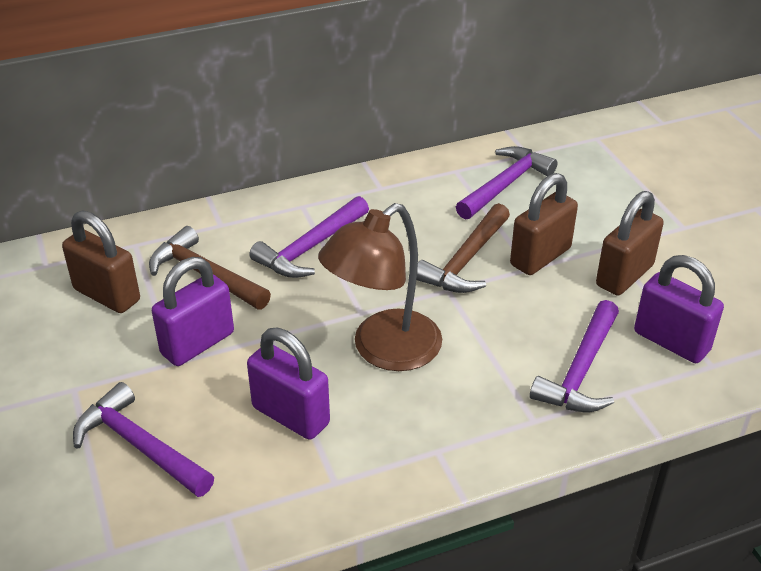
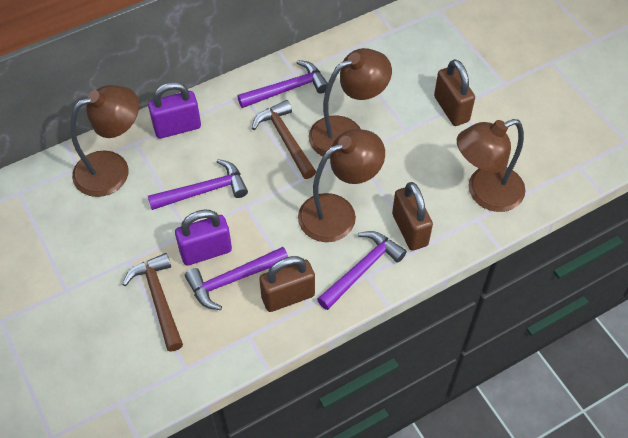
brown lamp: [318,203,442,371] = 1 -> [71,85,139,197] [298,129,385,242] [309,48,392,159] [457,119,525,212] = 4
purple padlock: [152,257,234,366] [247,328,330,440] [634,255,724,363] = 3 -> [148,82,201,139] [175,210,232,266] = 2

